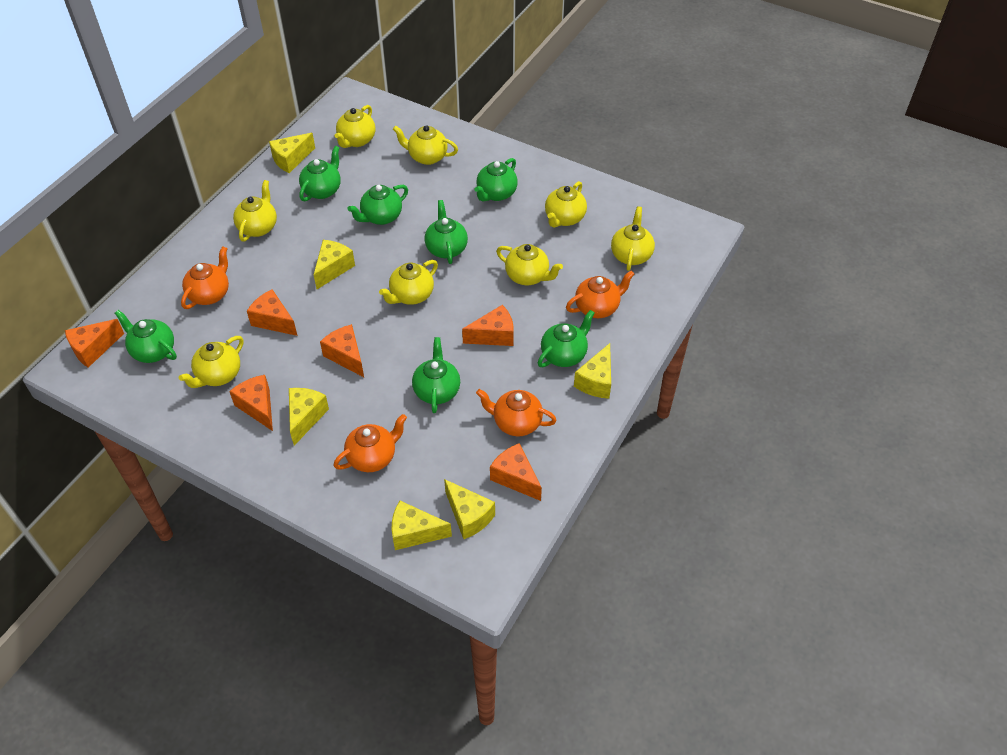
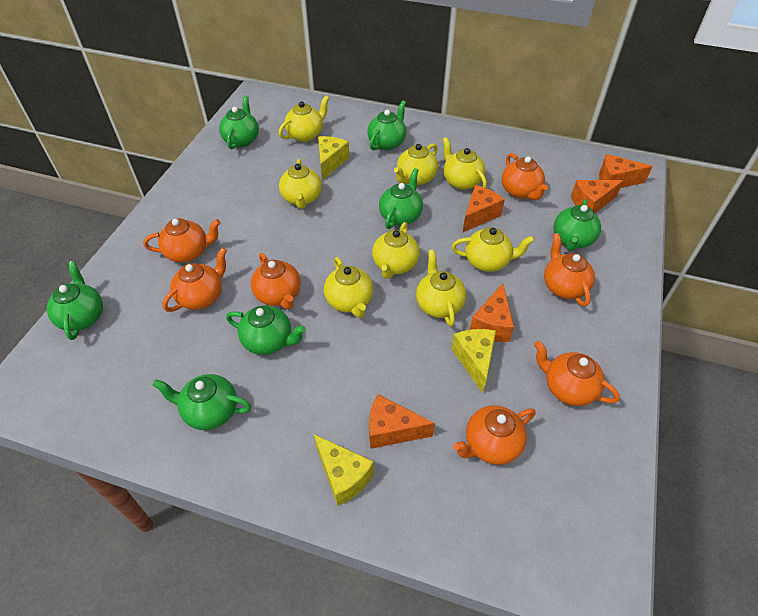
orange cheese: [65,319,124,368] [229,375,273,431] [247,289,298,336] [320,324,364,377] [462,305,514,346] [490,443,542,501] = 6 -> [369,394,435,449] [463,185,505,232] [470,283,514,342] [571,180,624,213] [599,154,653,188] = 5
orange teapot: [181,246,229,309] [334,414,407,472] [476,389,557,436] [566,270,634,318] = 4 -> [143,218,221,263] [163,248,227,312] [251,253,301,310] [453,405,535,465] [502,153,548,200] [534,341,620,406] [544,233,595,307] = 7
yellow cheese: [269,133,315,173] [289,388,329,446] [314,240,355,289] [392,501,452,550] [444,479,495,539] [574,343,611,399] = 6 -> [314,434,374,506] [318,136,349,180] [452,329,496,393] = 3

